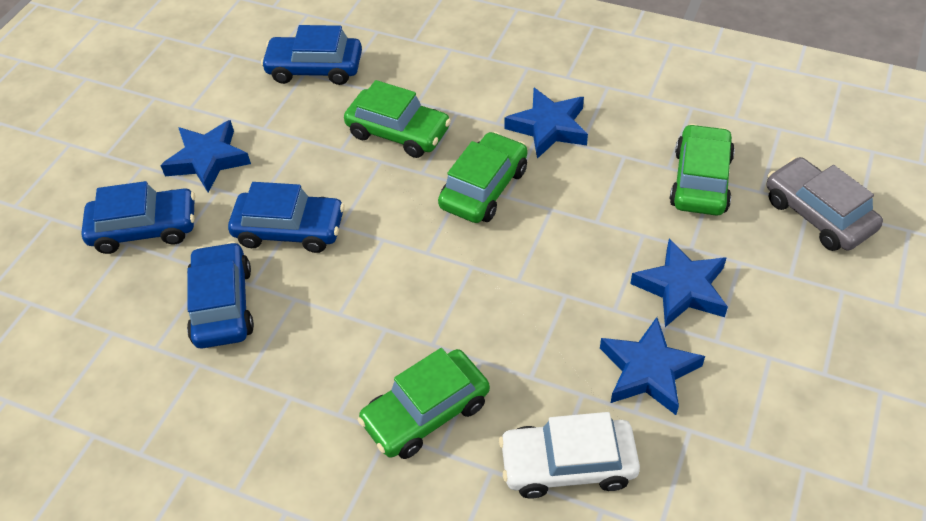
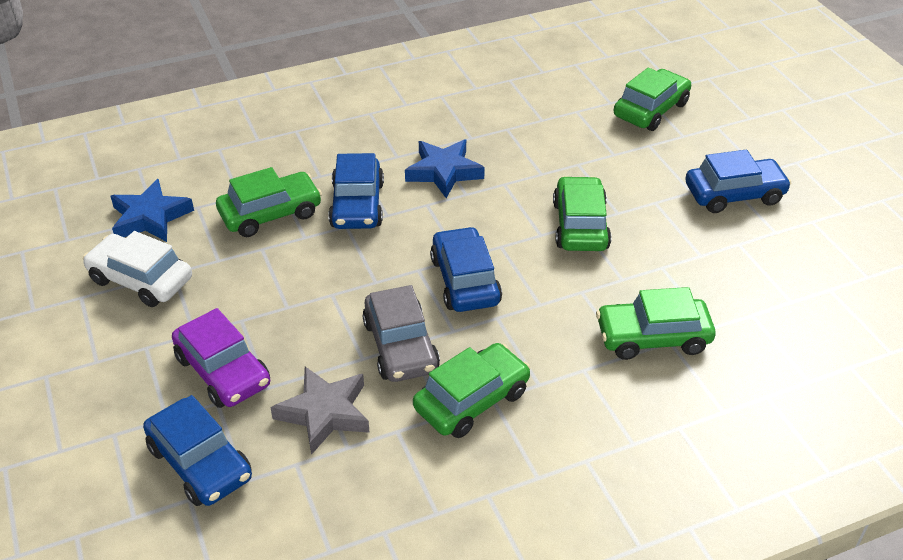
blue star: [160,120,251,193] [505,88,588,159] [600,317,705,415] [630,239,728,327] = 4 -> [111,179,194,242] [405,139,485,198] = 2
green car: [344,80,451,158] [358,348,490,459] [438,132,527,223] [670,124,735,216] = 4 -> [216,167,322,237] [413,343,531,438] [553,176,612,251] [596,287,716,360] [614,68,691,131] = 5
grey star: none = 0 -> [270,367,370,455] = 1
purple car: none = 0 -> [172,308,270,408] = 1

